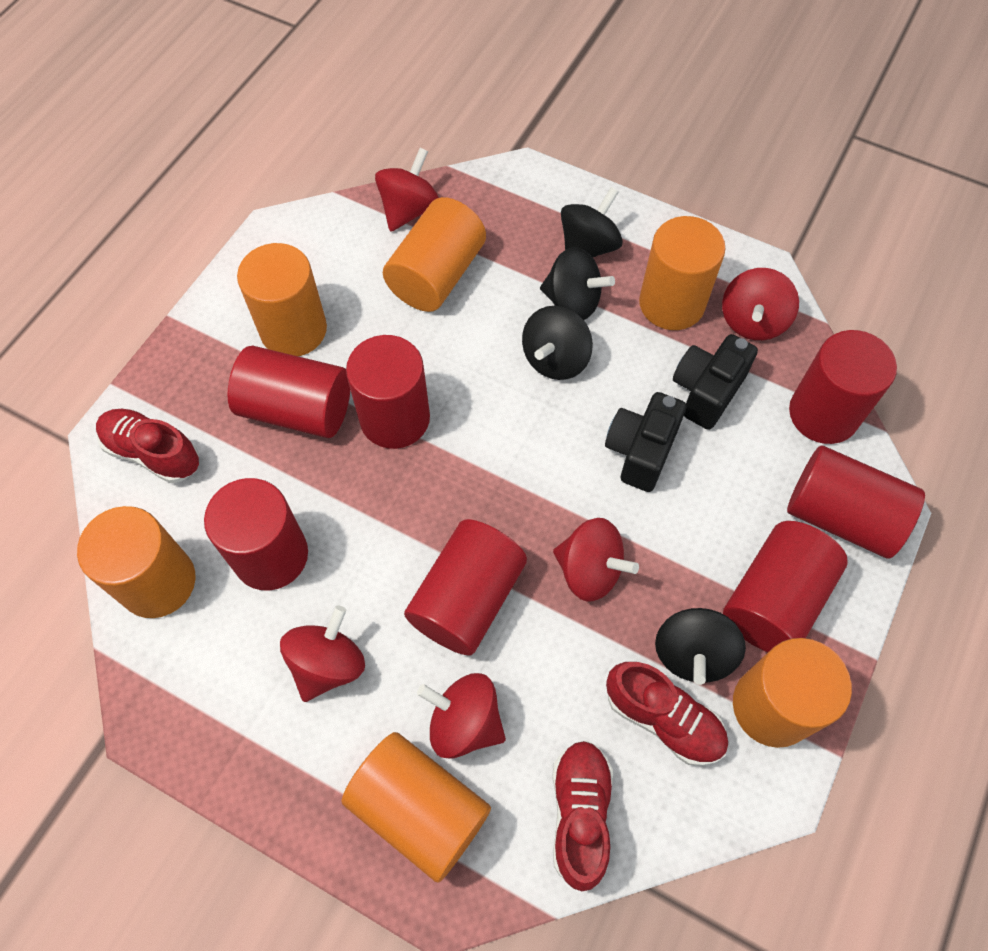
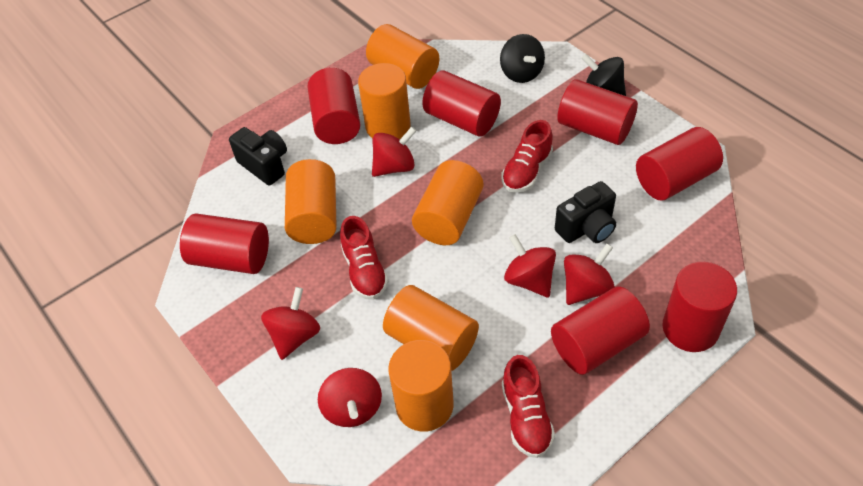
black spinning top: [522,306,593,380] [540,247,615,320] [561,187,623,257] [655,608,746,685] = 4 -> [500,34,545,83] [581,54,626,96] = 2

